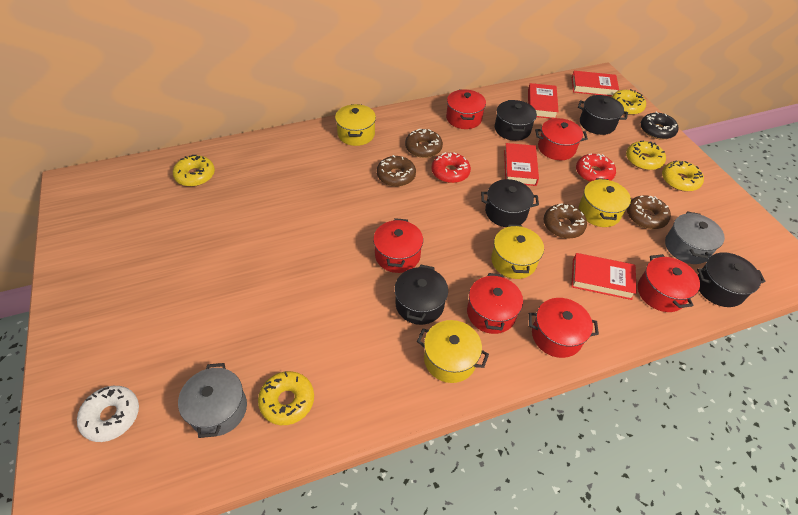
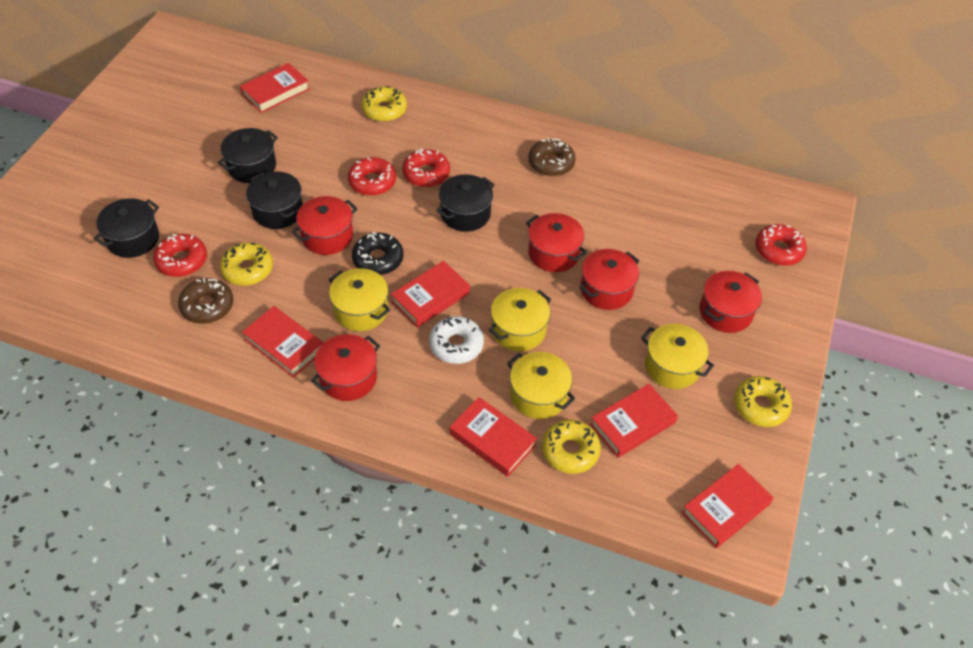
black pot: [394,265,448,325] [481,179,539,227] [495,100,537,141] [578,95,628,135] [697,252,766,307] = 5 -> [93,198,159,258] [218,128,278,183] [246,172,303,229] [436,174,495,232] = 4
brown donut: [377,155,416,187] [405,129,443,158] [544,203,587,239] [627,195,671,229] = 4 -> [178,278,233,324] [528,139,576,176] = 2
grey pot: [178,363,247,438] [665,211,725,264] = 2 -> none = 0
red book: [504,143,539,186] [528,83,559,119] [571,253,637,300] [572,71,619,96] = 4 -> [240,63,309,113] [242,306,323,378] [391,261,470,328] [450,397,537,477] [590,384,678,458] [682,464,774,548] = 6
red donut: [431,152,471,183] [576,153,616,182] = 2 -> [153,234,207,277] [348,157,396,196] [402,149,450,187] [755,224,807,266] = 4
red pot: [373,218,423,273] [446,89,486,129] [467,273,523,334] [528,298,599,358] [535,118,588,160] [638,254,700,312] = 6 -> [292,196,357,255] [311,334,380,401] [526,213,587,272] [580,249,639,310] [700,271,762,333] = 5
yellow donut: [173,155,215,187] [258,371,314,425] [612,89,646,115] [626,140,666,170] [662,160,704,191] = 5 -> [220,242,273,286] [361,86,407,122] [542,420,601,474] [734,376,792,427] = 4

